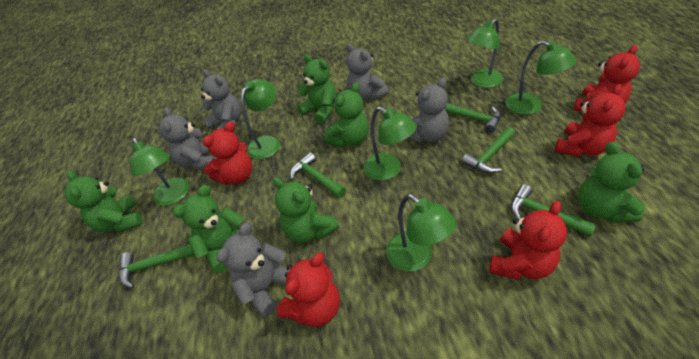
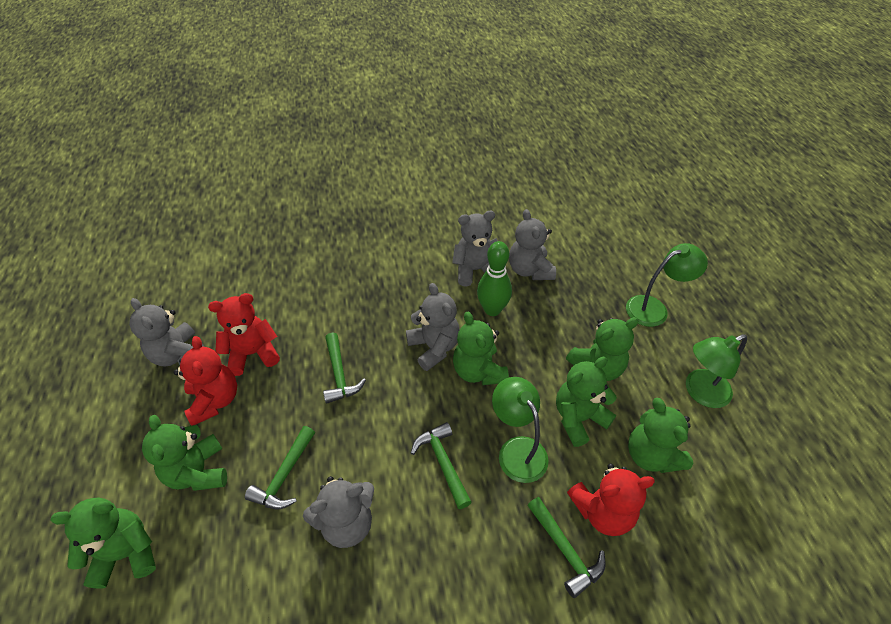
green bowling pin: none = 0 -> [477,241,512,316] = 1
green hammer: [119,244,194,288] [290,153,346,198] [445,103,501,133] [461,127,515,173] [511,184,596,237] = 5 -> [245,426,315,509] [323,333,366,404] [411,422,472,509] [527,497,606,598] = 4
green lamp: [130,138,189,206] [241,79,280,159] [363,107,417,181] [386,194,456,272] [467,18,504,88] [505,41,577,115] = 6 -> [492,377,549,483] [626,243,708,327] [686,334,747,408] = 3
red teddy bear: [203,122,252,185] [277,253,340,327] [489,201,567,280] [555,84,626,157] [574,45,640,112] = 5 -> [173,336,237,426] [208,293,280,376] [567,464,655,536] = 3

